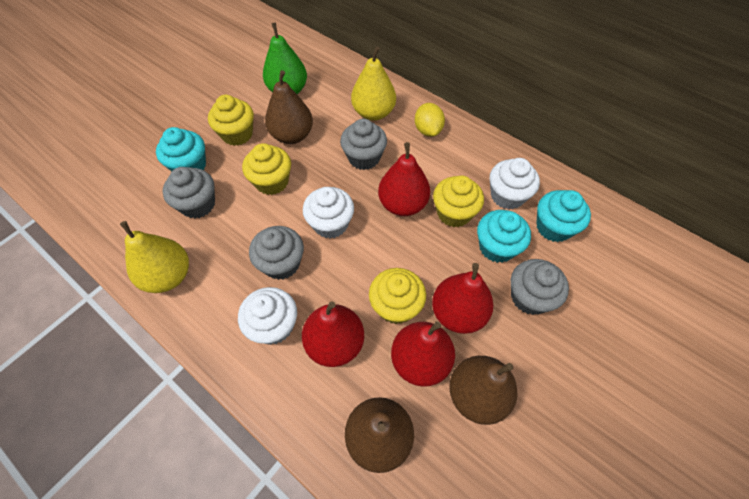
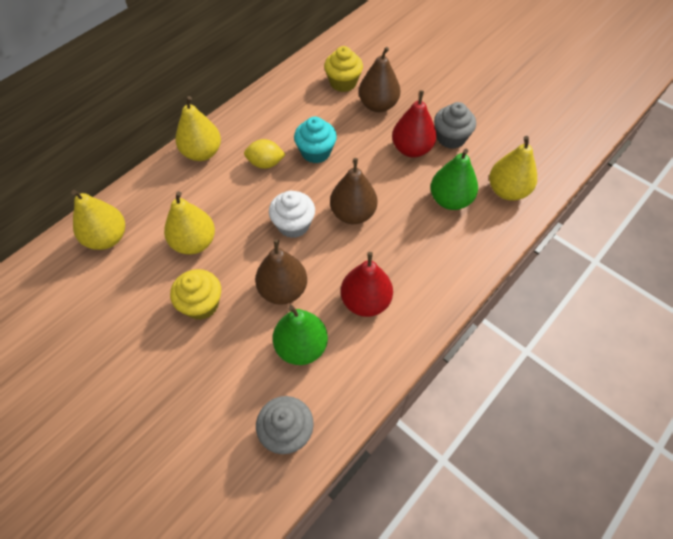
green pear: [263,23,307,94] = 1 -> [273,305,328,365] [430,149,478,210] = 2
grey cupcake: [163,167,215,218] [249,226,304,280] [340,119,387,170] [511,259,569,315] = 4 -> [256,396,314,454] [434,102,476,149] = 2
red pear: [302,302,364,367] [378,142,430,216] [391,321,455,387] [432,263,493,334] = 4 -> [341,252,393,317] [392,90,437,158] = 2
turquoise cupcake: [156,127,206,171] [477,210,531,263] [536,190,591,242] = 3 -> [294,117,337,163] = 1
white cupcake: [238,287,297,345] [303,187,354,238] [490,158,540,210] = 3 -> [269,191,315,238] = 1
yellow cupcake: [208,95,254,146] [242,143,291,195] [369,268,426,324] [433,176,484,227] = 4 -> [170,269,221,320] [324,46,363,92] = 2
yellow pear: [120,221,189,293] [351,46,396,121] = 2 -> [71,190,125,250] [164,191,215,255] [175,96,221,161] [489,136,537,201] = 4

